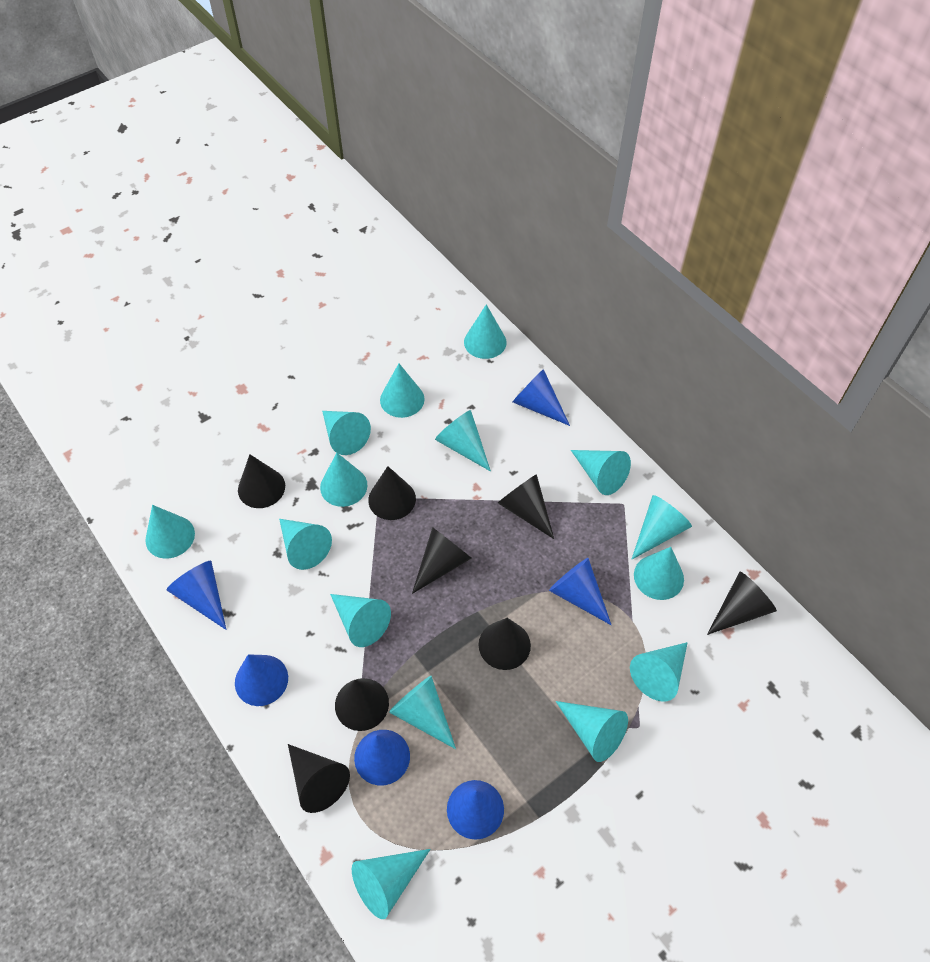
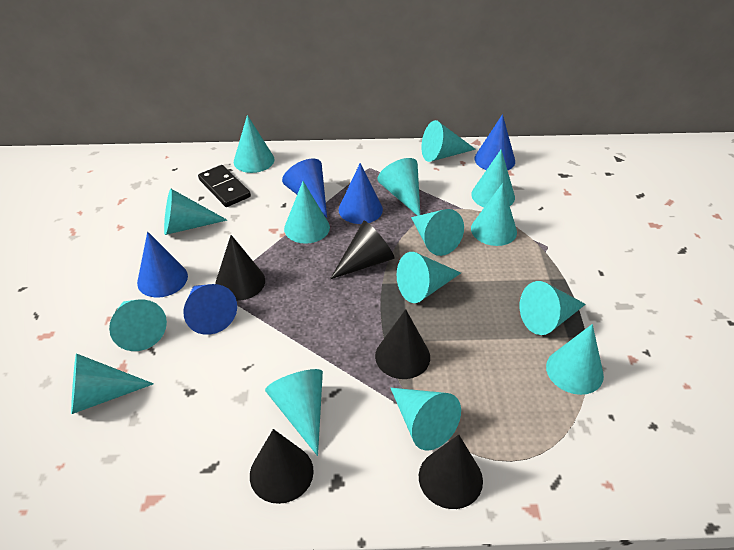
black cone: [238,454,285,508] [288,744,350,813] [335,678,389,731] [368,466,416,520] [412,527,472,594] [479,618,531,670] [498,474,554,539] [707,572,777,635] = 8 -> [215,235,265,301] [250,429,314,504] [330,221,395,279] [375,309,430,379] [419,435,483,509] = 5
black domino: none = 0 -> [198,165,251,207] = 1
blue cone: [166,561,226,630] [235,654,288,706] [354,730,410,785] [447,780,504,840] [513,369,570,426] [549,558,611,625] = 6 -> [137,232,188,298] [183,284,237,335] [282,159,327,218] [339,163,383,224] [474,114,515,170] = 5

